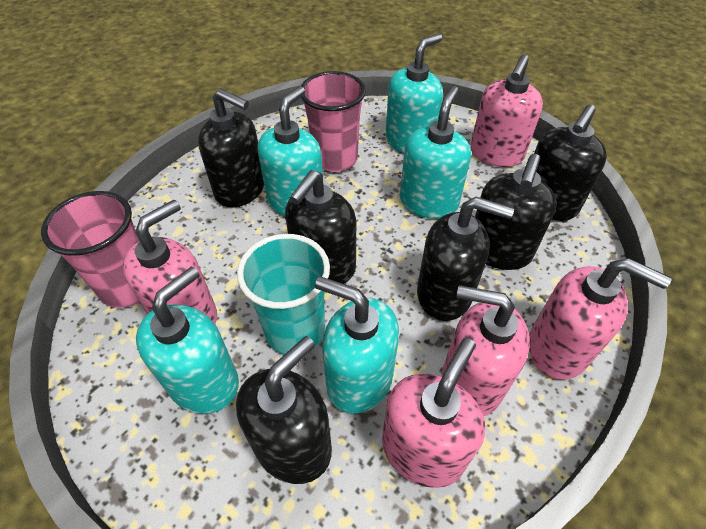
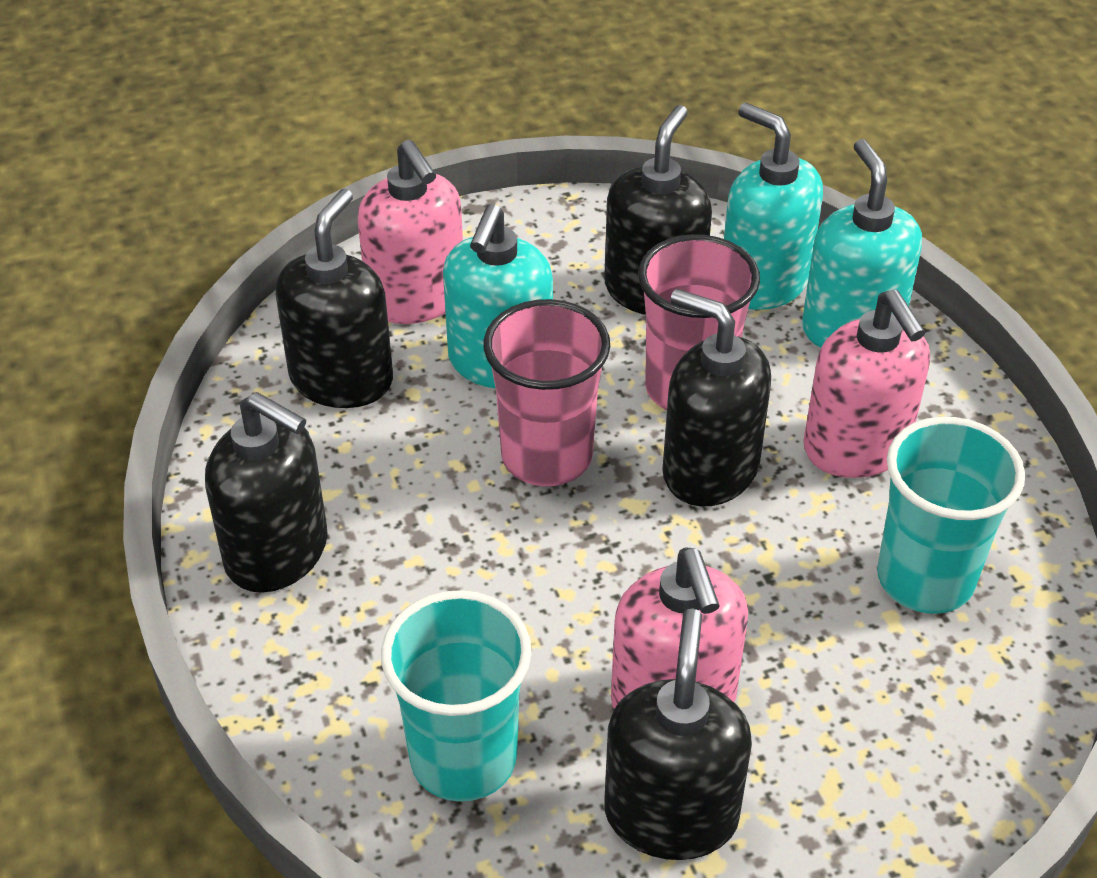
black soap dispenser: [198,88,264,207] [236,336,332,484] [285,170,356,284] [417,197,514,321] [475,154,557,270] [534,105,607,221] = 6 -> [205,392,328,593] [276,189,393,408] [604,105,712,315] [604,609,752,860] [662,289,771,507] = 5
pink soap dispenser: [123,200,217,324] [382,338,485,488] [441,285,530,416] [470,55,543,167] [529,258,672,380] = 5 -> [358,140,463,324] [611,547,748,709] [803,290,930,478] = 3
turquoise cup: [237,234,330,355] = 1 -> [381,590,532,802] [877,417,1025,614] = 2
turquoise soap dispenser: [136,266,239,414] [258,86,323,216] [315,276,399,414] [385,33,443,153] [400,86,471,219] = 5 -> [443,204,553,388] [724,103,823,310] [802,139,922,348] = 3

